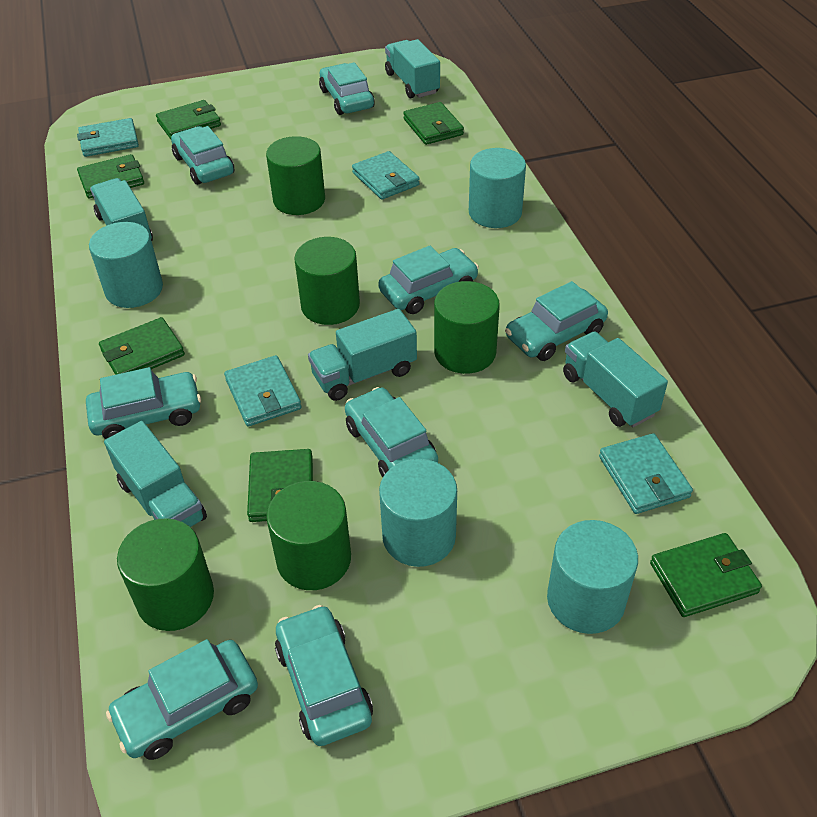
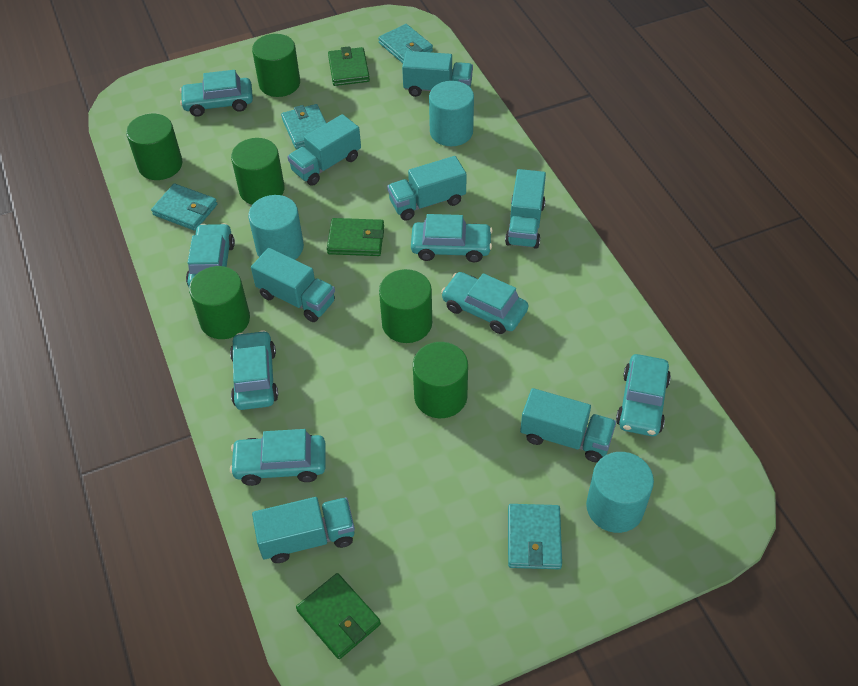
green cylinder: [117,518,214,631] [266,136,325,215] [266,481,351,590] [294,237,360,325] [434,281,500,374] = 5 -> [126,114,182,180] [189,266,250,339] [231,138,284,205] [252,34,300,97] [379,269,432,343] [413,342,468,418] = 6
green wallet: [77,154,144,198] [99,317,185,375] [156,100,221,139] [247,449,313,522] [403,102,464,145] [650,533,762,617] = 6 -> [296,573,381,659] [327,218,384,256] [328,46,370,86] = 3
turquoise car: [86,367,201,439] [106,639,258,760] [171,126,234,185] [275,605,373,746] [319,62,375,115] [345,387,438,477] [378,246,479,314] [505,281,608,361] = 8 -> [180,70,253,117] [186,223,235,287] [230,330,278,410] [230,429,326,486] [411,214,493,263] [441,272,528,334] [616,354,671,436] = 7
turquoise cylinder: [89,222,163,308] [379,459,457,567] [469,148,526,228] [547,520,638,634] = 4 -> [248,195,304,260] [429,81,474,146] [586,452,654,533] = 3
turquoise truck: [90,178,153,241] [104,421,207,527] [308,309,417,401] [385,39,440,98] [563,331,668,427] = 5 -> [251,248,335,322] [252,497,355,563] [288,114,361,186] [387,156,467,221] [402,51,473,97] [505,169,546,249] [520,388,616,462] = 7

